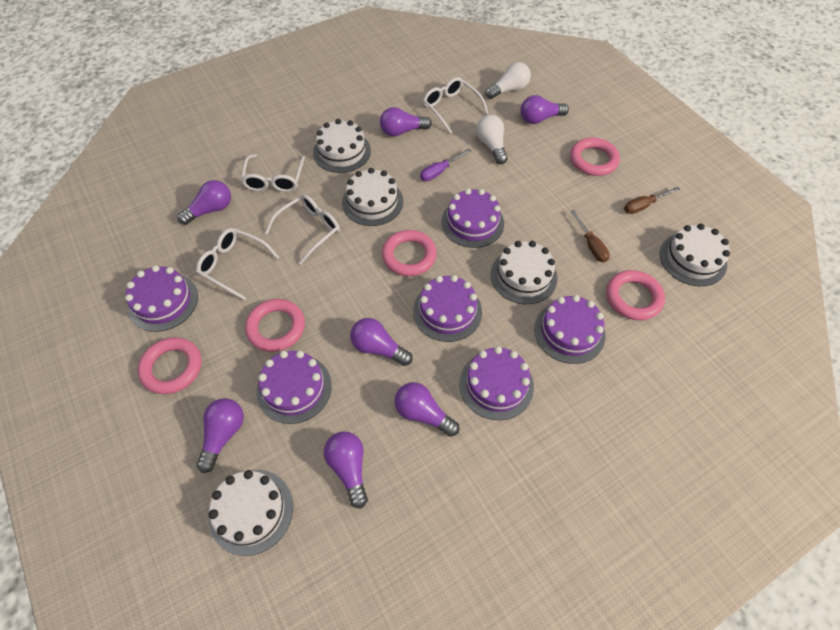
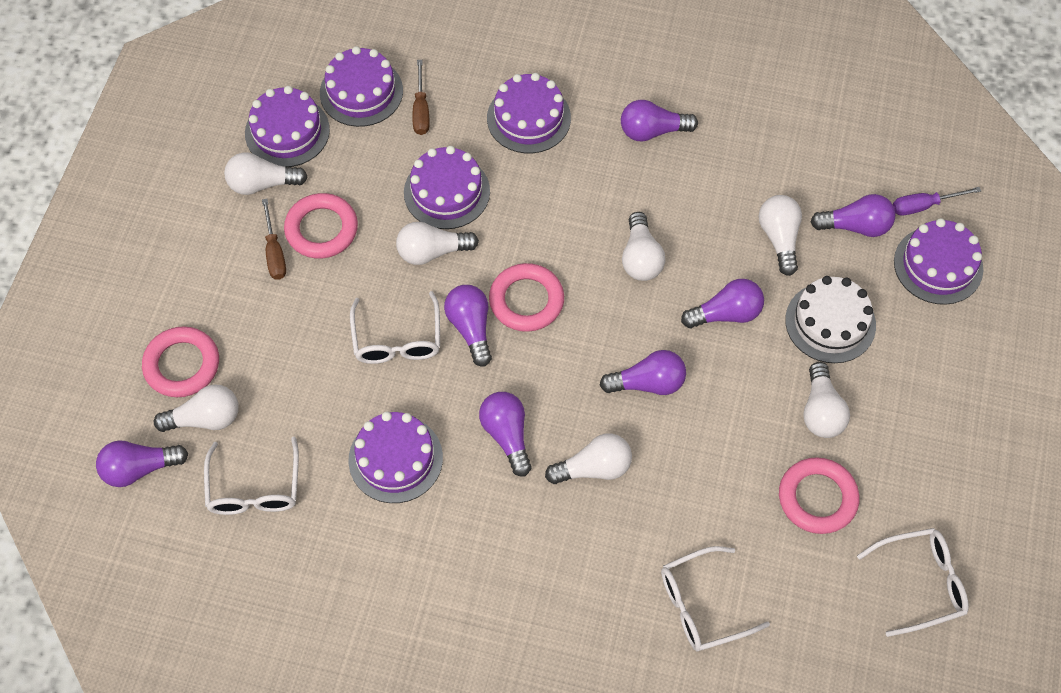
pink ring: [138,337,202,394] [245,299,305,352] [382,230,437,276] [570,138,620,176] [606,270,665,320] = 5 -> [142,326,219,397] [284,193,358,259] [489,263,564,332] [779,457,859,534] = 4
white cake: [209,470,293,556] [313,119,371,173] [342,168,403,226] [490,241,558,304] [660,224,730,286] = 5 -> [785,276,876,363] = 1
white light bulb: [476,115,508,164] [485,62,531,99] = 2 -> [154,384,239,432] [224,153,308,195] [396,222,479,265] [545,433,632,484] [622,212,666,281] [759,195,802,276] [803,362,850,438] = 7

